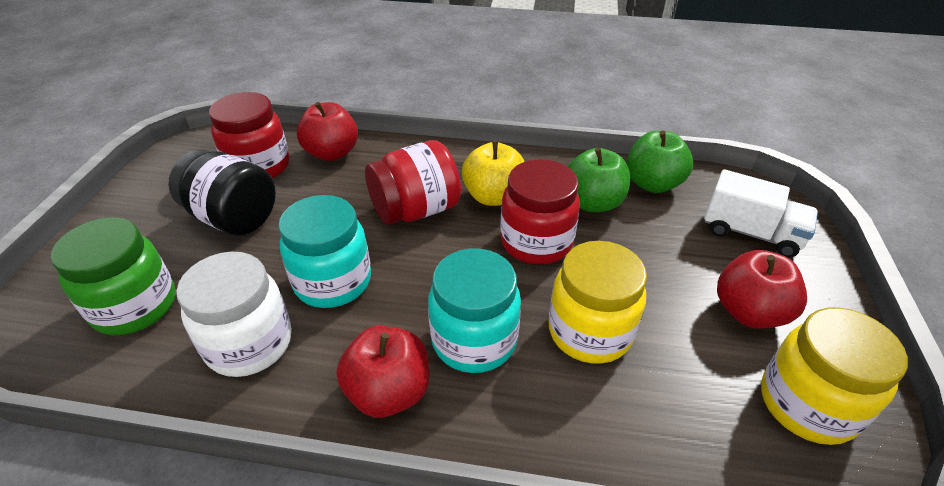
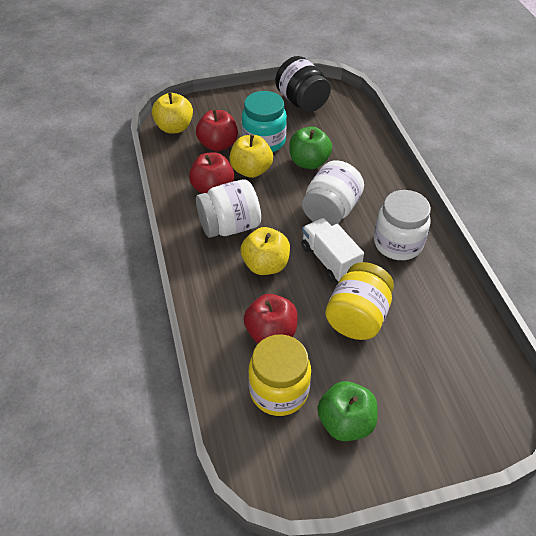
green jar: [51,217,176,335] = 1 -> none = 0
red jar: [209,92,289,178] [365,140,461,225] [500,159,580,264] = 3 -> none = 0
turquoise jar: [278,195,371,308] [428,249,521,373] = 2 -> [242,91,287,152] = 1
white jar: [176,251,292,377] = 1 -> [196,180,261,238] [302,160,364,226] [374,190,431,260] = 3
yellow apple: [462,141,525,206] = 1 -> [152,92,193,134] [229,135,273,178] [241,227,290,275] = 3

